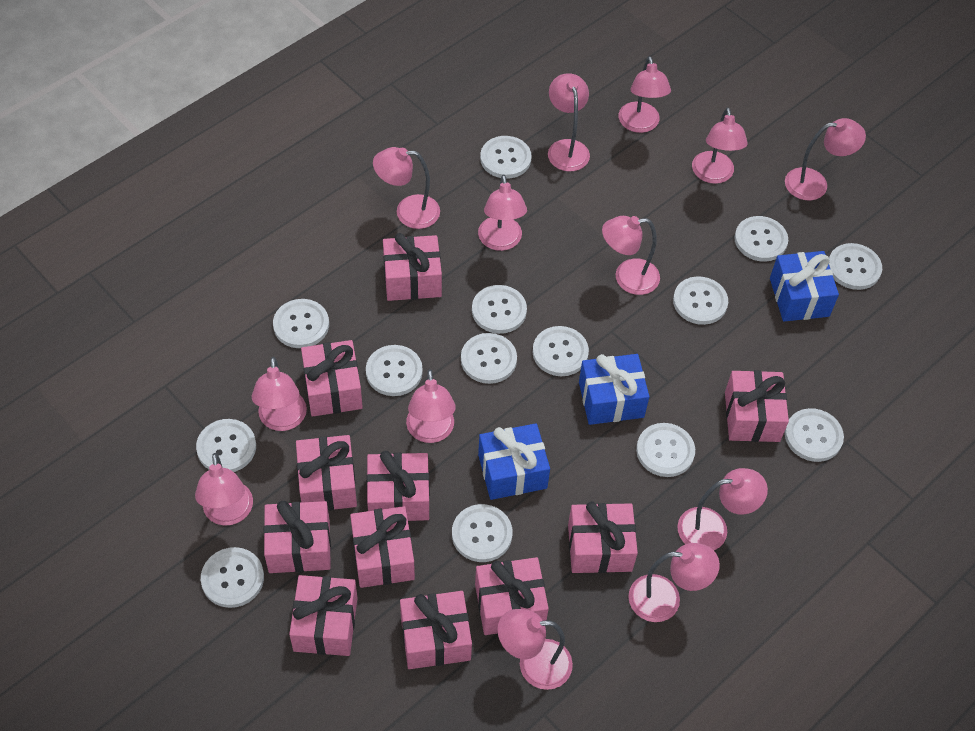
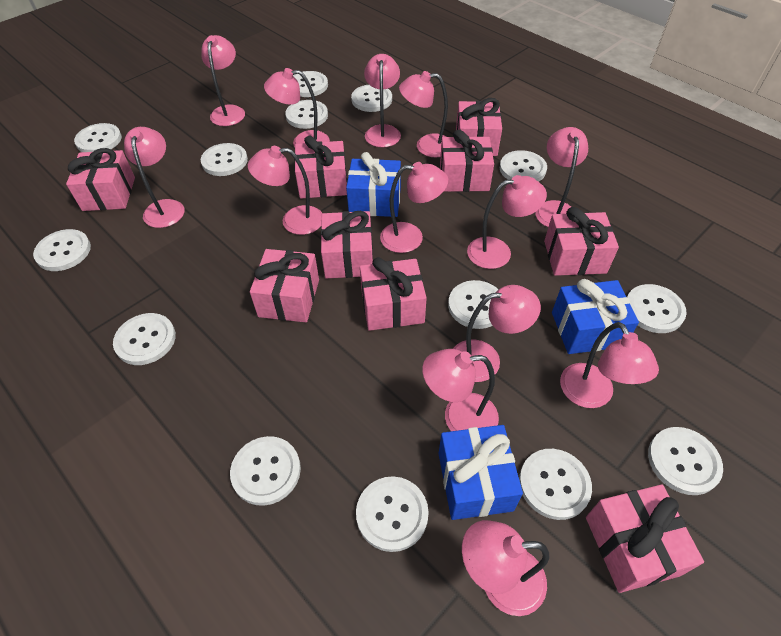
pink gift: [264,501,331,573] [289,575,357,656] [296,435,357,511] [301,340,363,417] [350,506,415,588] [367,451,430,521] [383,233,442,301] [400,591,472,669] [475,557,549,635] [568,502,638,573] [725,370,789,442] = 11 -> [66,148,135,211] [250,249,319,322] [294,136,347,199] [321,211,373,278] [360,257,427,331] [440,130,494,192] [456,98,502,156] [544,207,619,276] [586,484,704,593] = 9

